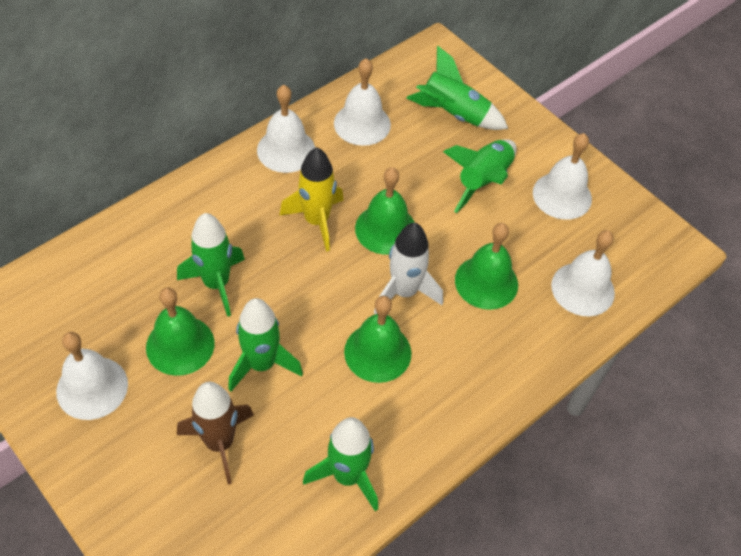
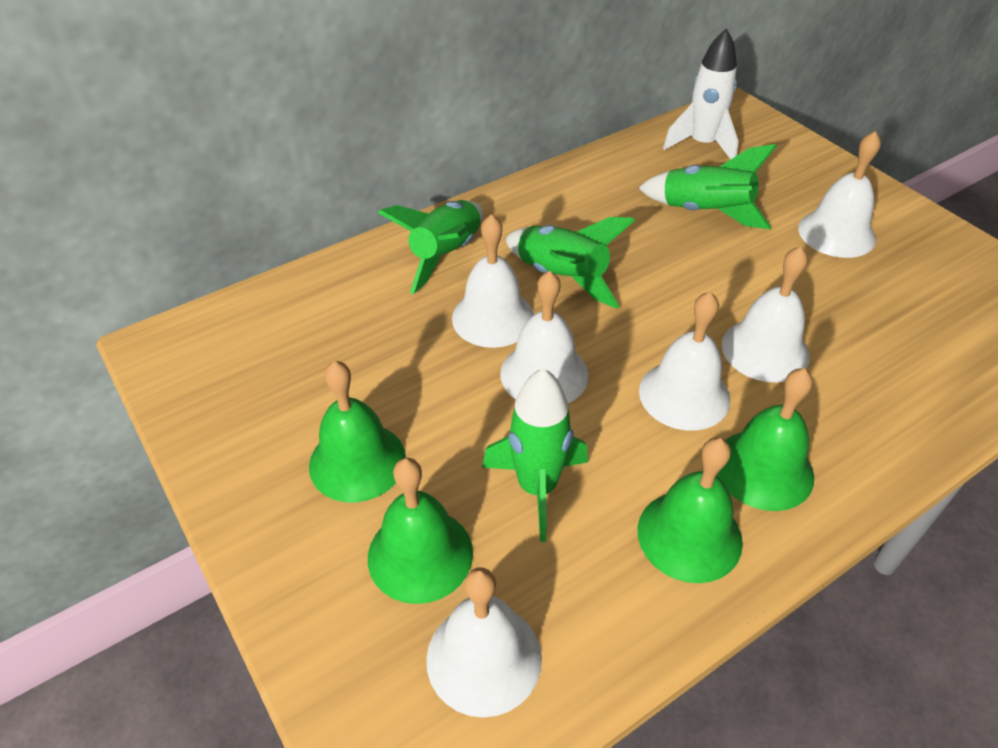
brown rocket: [177,382,254,484] = 1 -> none = 0
green rocket: [177,213,245,317] [228,298,303,392] [303,417,378,511] [407,46,508,130] [443,139,516,213] = 5 -> [378,200,483,294] [482,368,588,542] [505,217,635,309] [639,144,777,229] = 4
white bell: [56,332,128,420] [257,85,315,173] [334,58,391,146] [533,133,592,220] [551,230,615,316] = 5 -> [426,568,542,718] [452,214,534,348] [500,271,588,403] [639,292,730,431] [722,246,810,382] [798,131,881,258] = 6
yellow rocket: [279,147,344,252] = 1 -> none = 0

